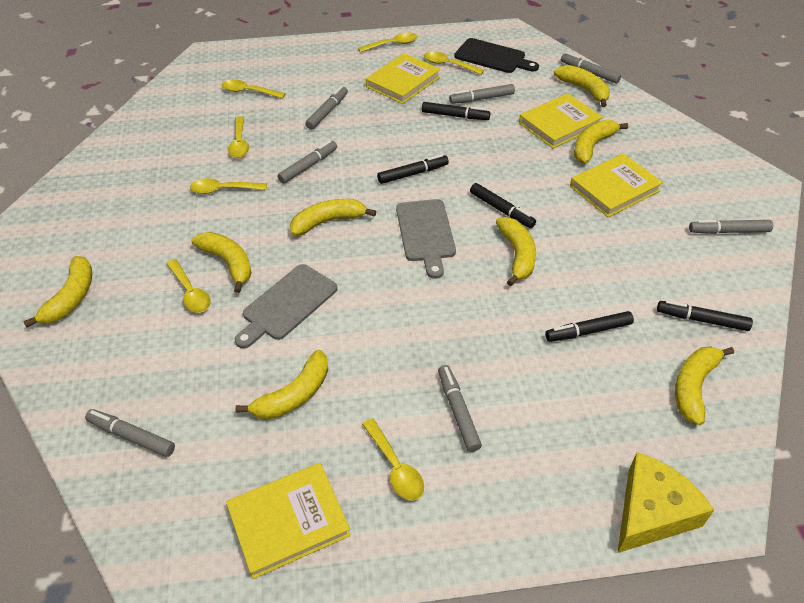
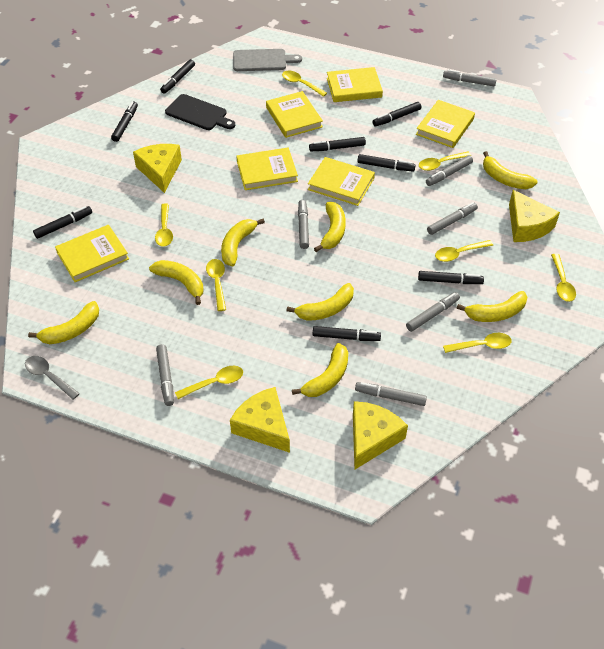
black marker: [377,154,449,184] [422,102,490,120] [470,183,536,228] [545,311,634,342] [657,300,753,331] = 5 -> [33,206,92,239] [111,101,138,142] [160,59,195,94] [309,137,366,151] [313,326,381,341] [357,154,416,171] [372,102,421,126] [418,271,484,284] = 8
grey cutting board: [235,264,338,348] [396,199,456,279] = 2 -> [233,49,302,71] = 1
grey spoon: none = 0 -> [25,356,80,400] = 1
yellow book: [226,463,351,579] [366,53,441,104] [519,93,603,148] [570,153,663,218] = 4 -> [55,225,129,282] [237,147,298,190] [266,91,323,138] [308,157,375,206] [327,67,383,102] [416,100,475,148] = 6
yellow cheese: [618,452,714,553] = 1 -> [133,144,182,193] [230,387,290,453] [353,401,408,469] [509,190,560,242] = 4
yellow spoon: [166,259,211,313] [190,178,267,194] [222,79,286,99] [228,116,249,158] [358,32,418,52] [362,418,424,501] [424,52,484,75] = 7 -> [155,203,173,247] [175,366,243,399] [206,259,226,311] [282,71,327,97] [419,152,471,171] [435,240,493,262] [443,333,512,353] [551,254,576,302] = 8

